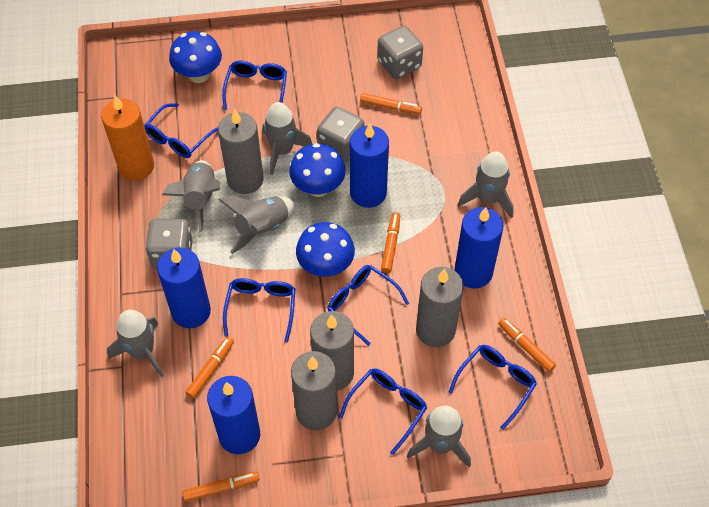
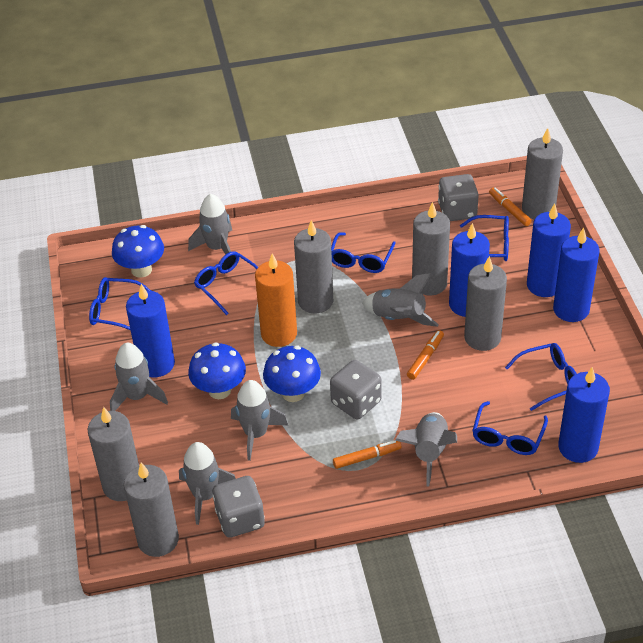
blue candle: [157,248,211,328] [207,376,260,454] [350,123,389,208] [455,207,503,288] = 4 -> [126,284,175,377] [449,223,490,317] [527,203,571,297] [553,228,599,322] [558,367,610,463] = 5
grey candle: [218,109,264,194] [291,351,337,430] [310,311,354,391] [416,267,464,347] = 4 -> [88,407,139,501] [124,462,179,557] [294,220,333,314] [412,202,450,296] [464,256,507,351] [522,128,563,219] = 6
orange marker: [182,471,259,502] [185,337,234,398] [360,93,422,115] [381,212,400,273] [498,318,556,372] = 5 -> [333,440,401,469] [407,330,444,380] [489,188,532,226] = 3

